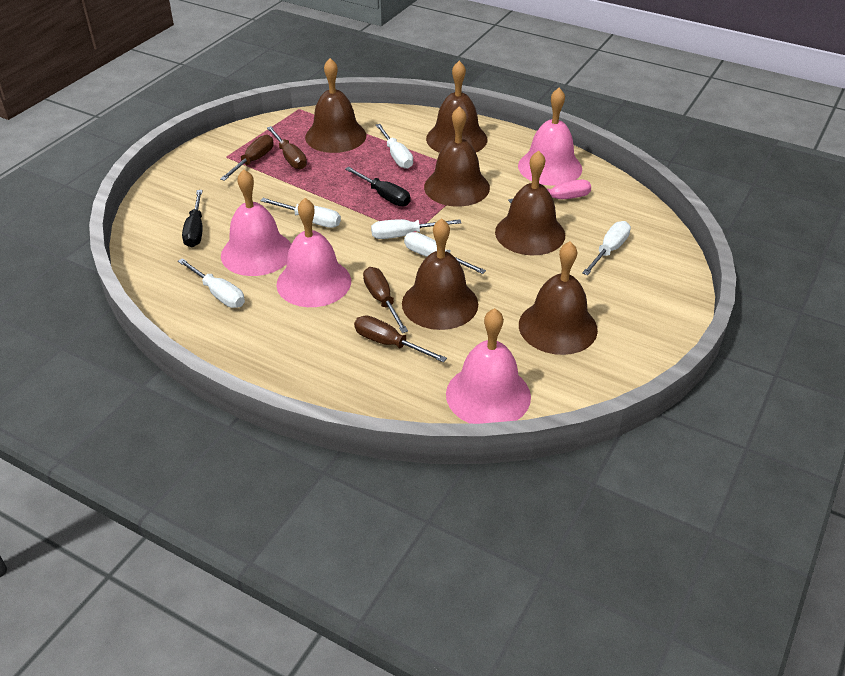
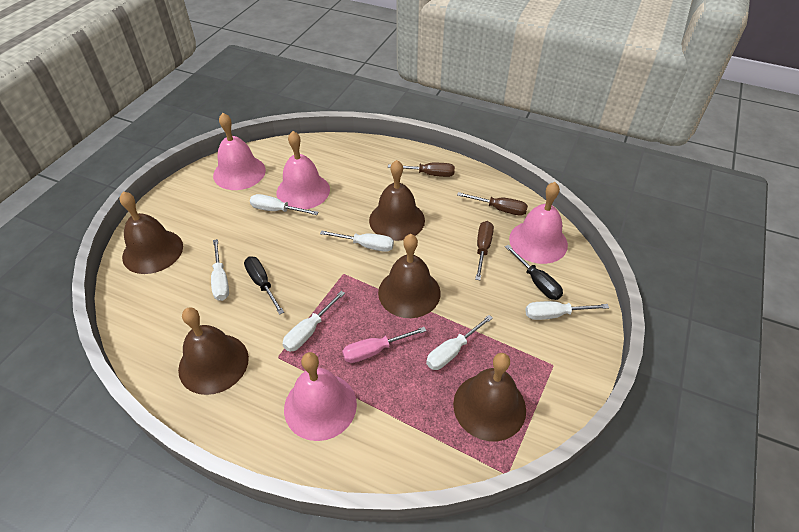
brown bell: [305,58,366,153] [402,218,478,330] [424,106,490,207] [426,61,488,153] [495,150,565,255] [519,241,598,355] = 6 -> [120,192,183,274] [178,307,249,395] [369,160,425,241] [378,234,441,318] [453,353,526,441] = 5
brown screwdriver: [220,135,274,181] [267,126,307,169] [354,316,447,362] [363,267,408,333] = 4 -> [388,163,455,177] [457,192,528,216] [475,221,494,280] = 3

